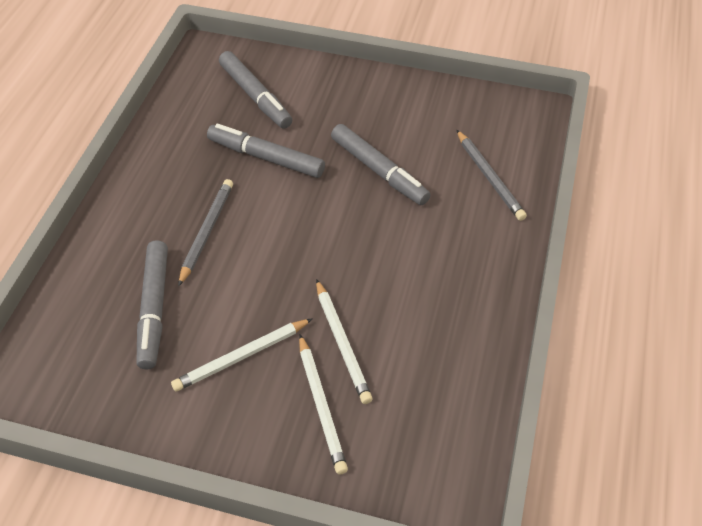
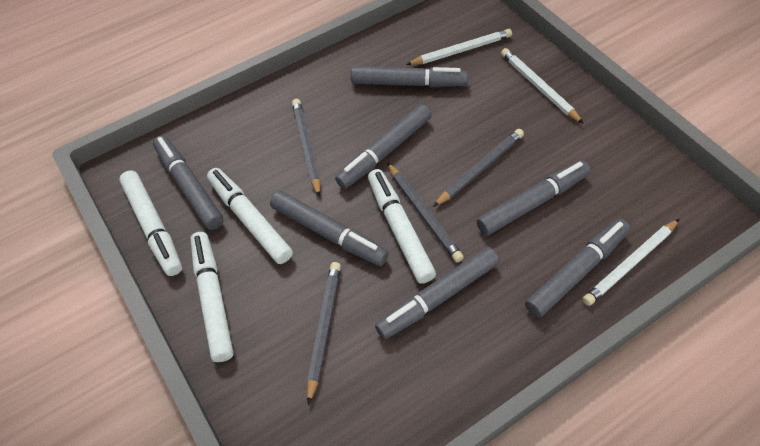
grey marker: [136,240,168,369] [207,124,325,178] [219,51,292,129] [331,124,431,205] = 4 -> [153,135,224,230] [270,191,389,266] [335,104,432,189] [351,66,468,87] [375,247,499,339] [477,161,591,235] [525,219,630,318] = 7
grey pencil: [178,179,233,287] [457,130,527,221] = 2 -> [292,99,320,197] [307,262,341,405] [387,162,464,262] [433,129,524,207] = 4
white marker: none = 0 -> [119,171,182,276] [190,232,234,362] [207,168,293,264] [368,169,436,284] = 4

